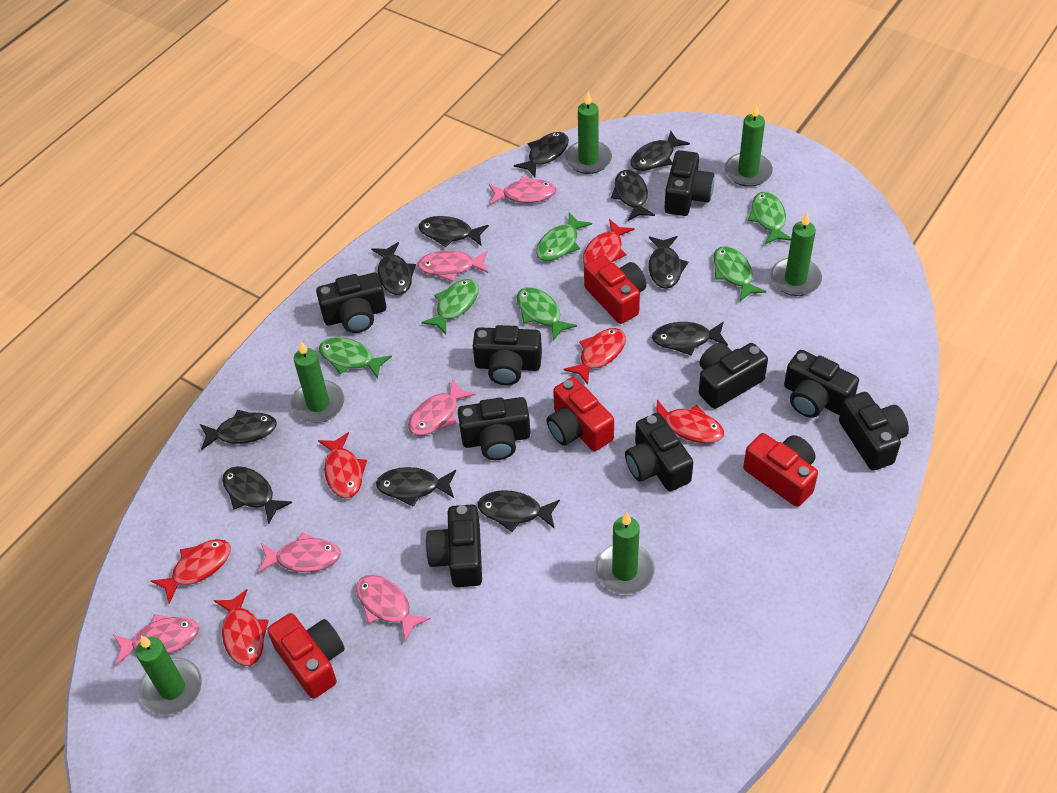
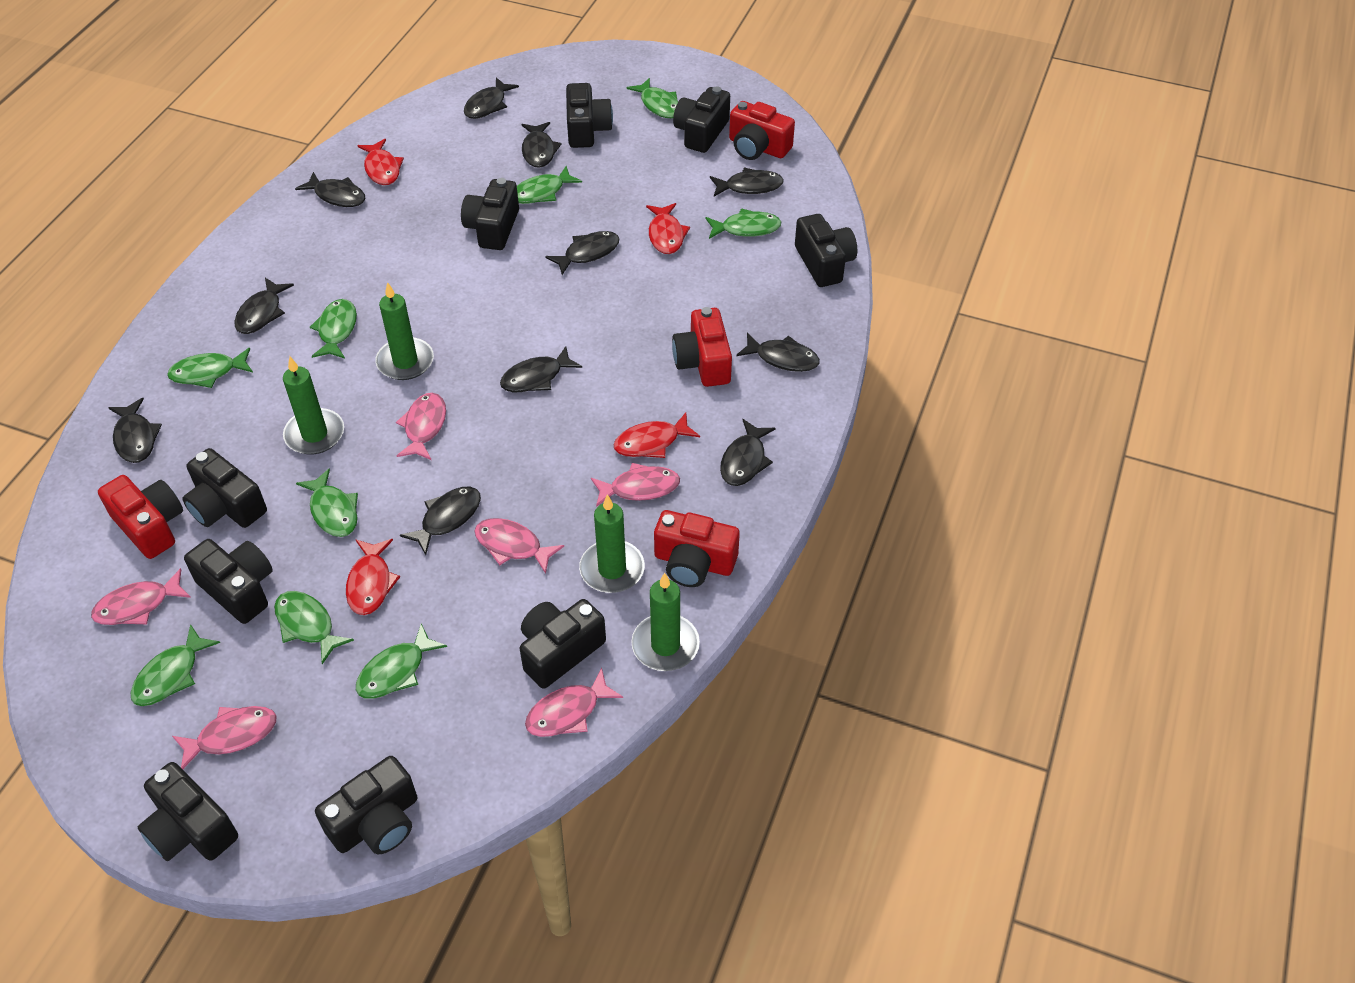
green candle: [136,636,202,715] [291,341,344,423] [565,92,612,174] [595,512,655,594] [725,103,773,187] [770,212,822,296] = 6 -> [283,356,344,455] [375,282,434,380] [579,494,645,593] [631,573,700,671] = 4
green fish: [319,337,392,379] [421,279,479,334] [517,287,577,341] [536,213,592,261] [713,246,766,301] [748,192,791,244] = 6 -> [131,624,220,706] [167,348,253,388] [274,591,354,664] [296,468,358,537] [310,299,357,358] [356,623,447,699] [517,166,582,204] [627,78,678,118] [705,208,781,239] = 9
red fish: [151,539,231,603] [214,589,269,666] [318,432,367,498] [564,328,626,385] [583,219,635,265] [656,399,724,443] = 6 -> [346,539,400,615] [357,139,404,185] [613,413,700,458] [646,203,690,254] = 4

